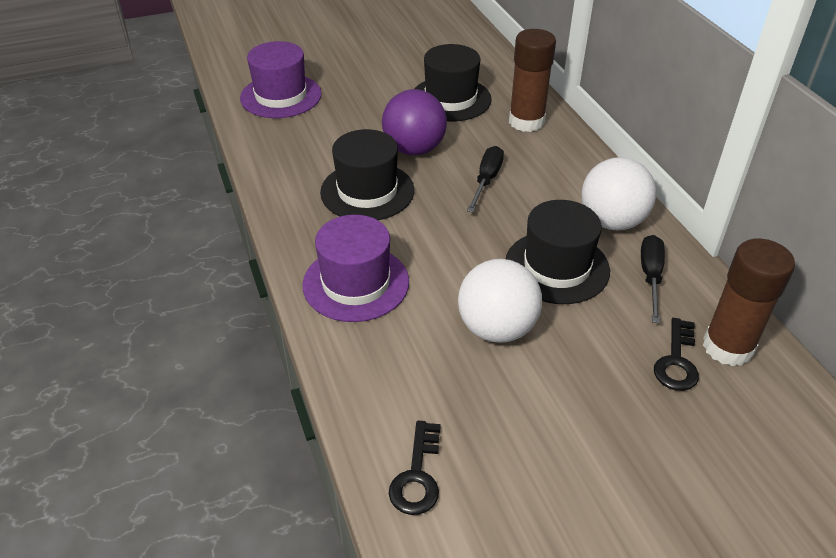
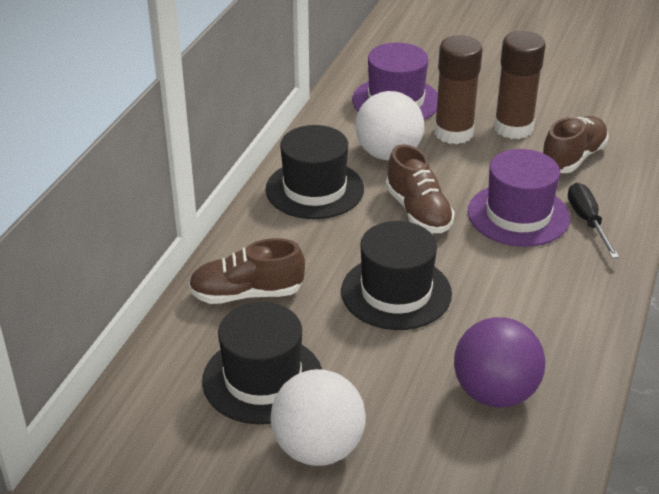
black key: [389,421,441,515] [654,318,699,391] = 2 -> none = 0
black screwdriver: [467,146,504,212] [641,235,665,323] = 2 -> [568,183,619,258] = 1
brown shoe: none = 0 -> [188,238,305,304] [386,144,455,233] [543,116,608,173] = 3

